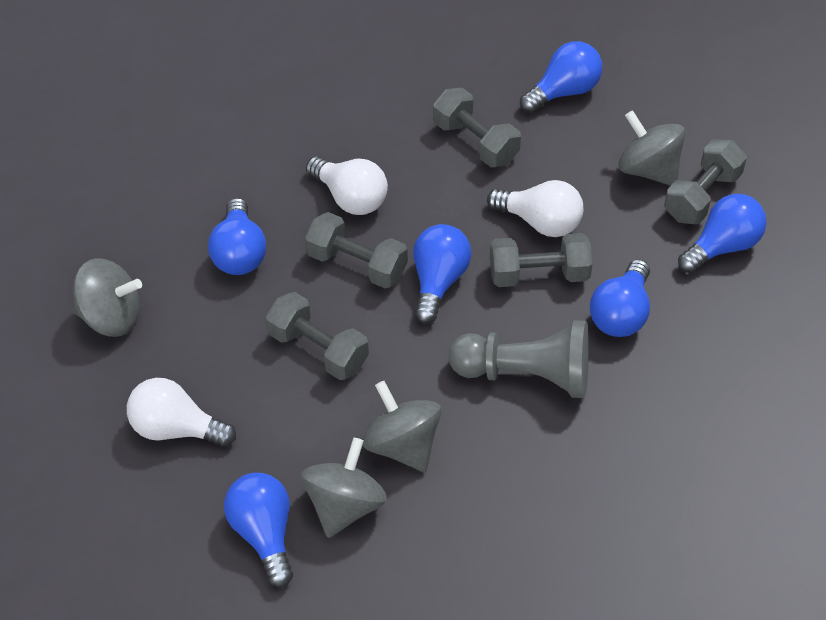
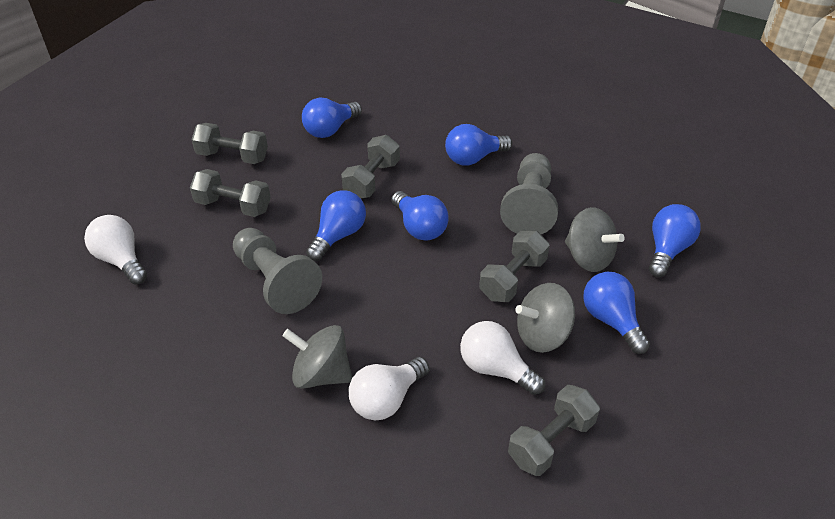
grey pawn: [449,320,589,398] = 1 -> [233,228,322,314] [500,153,558,234] = 2
grey spinning top: [73,258,142,337] [301,438,387,538] [363,381,441,472] [618,110,685,186] = 4 -> [282,325,353,389] [516,283,575,353] [565,207,625,272] = 3

